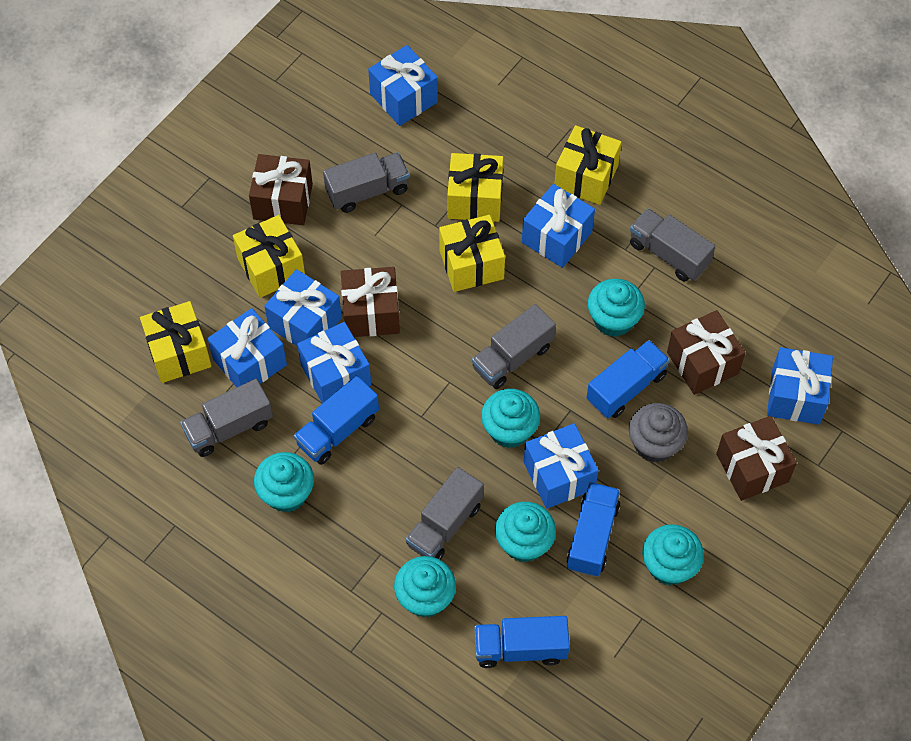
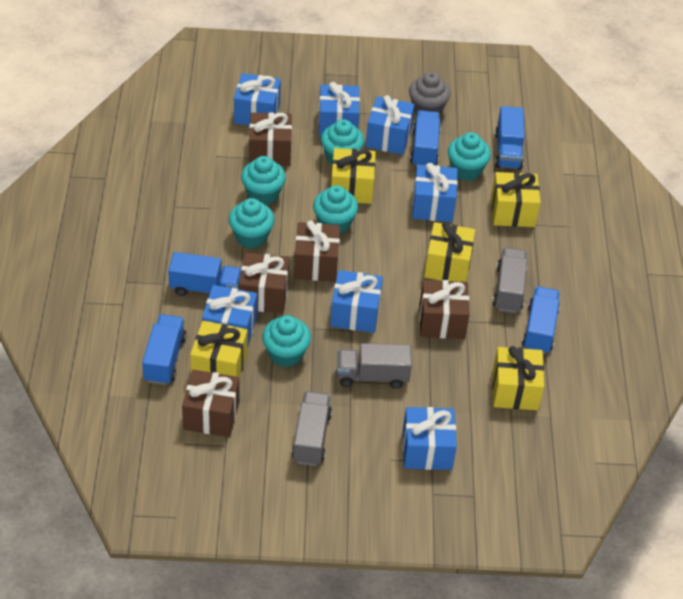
blue truck: [294,376,379,465] [474,616,570,668] [566,482,621,577] [586,340,670,418] = 4 -> [142,314,187,385] [168,252,241,296] [410,110,441,166] [495,106,524,170] [522,287,560,354] = 5
brown gift: [249,154,313,225] [341,267,400,337] [667,310,745,395] [716,416,797,501] = 4 -> [182,370,240,437] [239,252,290,314] [249,112,292,166] [294,220,340,282] [419,280,470,339] = 5
grey truck: [180,379,273,457] [323,152,409,213] [406,467,484,560] [472,304,556,389] [630,208,715,282] = 5 -> [292,391,332,466] [337,343,412,389] [493,248,527,313] = 3

